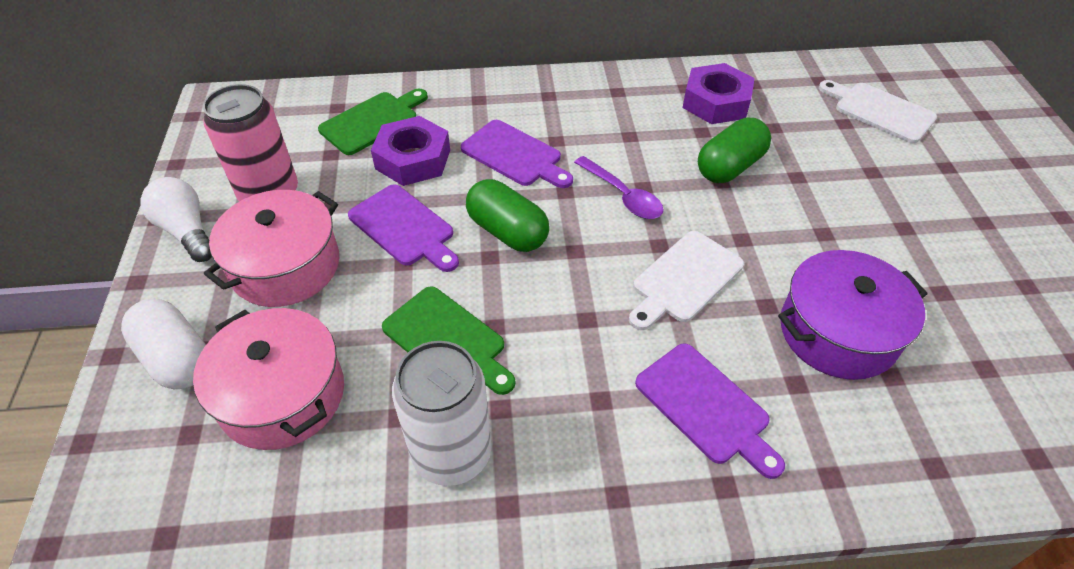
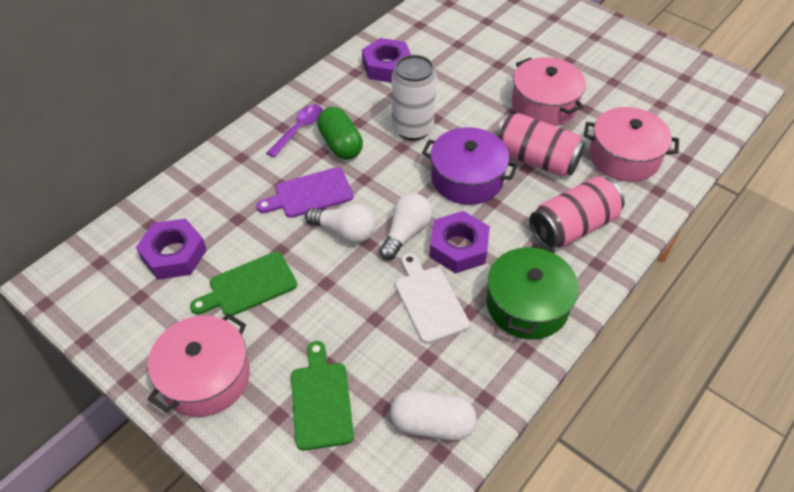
green capsule: [466,179,549,252] [698,118,771,183] = 2 -> [317,107,363,160] = 1
green pot: none = 0 -> [487,243,579,340] = 1
pink can: [203,84,298,202] = 1 -> [496,113,585,177] [530,176,625,248] = 2
pink pot: [193,308,344,450] [204,190,339,307] = 2 -> [148,313,250,417] [512,57,586,126] [584,107,679,182] = 3
purple cutting board: [348,184,459,272] [461,120,573,188] [635,343,785,479] = 3 -> [256,167,354,218] = 1
purple nut: [371,116,450,186] [683,63,755,124] = 2 -> [136,219,207,280] [362,38,411,83] [429,211,490,274] = 3
white cutting board: [629,231,744,330] [819,80,937,143] = 2 -> [395,253,470,344] = 1
white light bulb: [140,177,212,262] = 1 -> [305,204,375,243] [379,193,432,260] = 2

